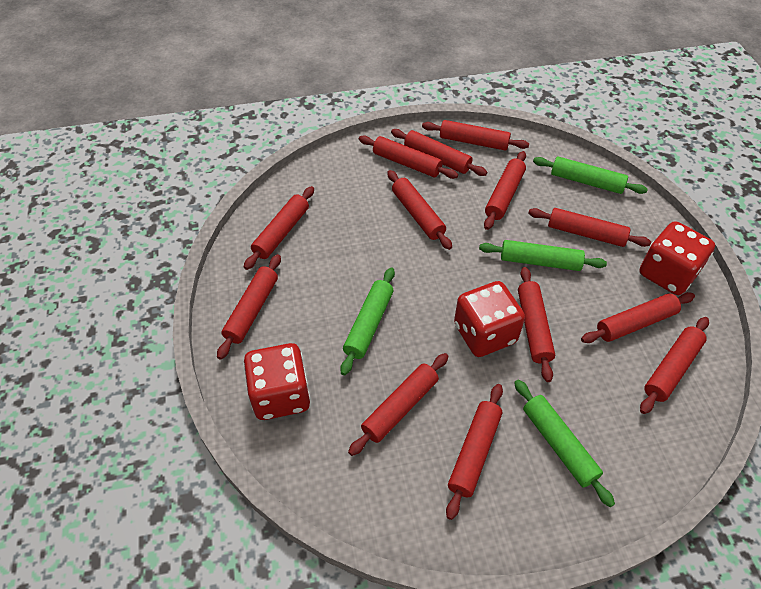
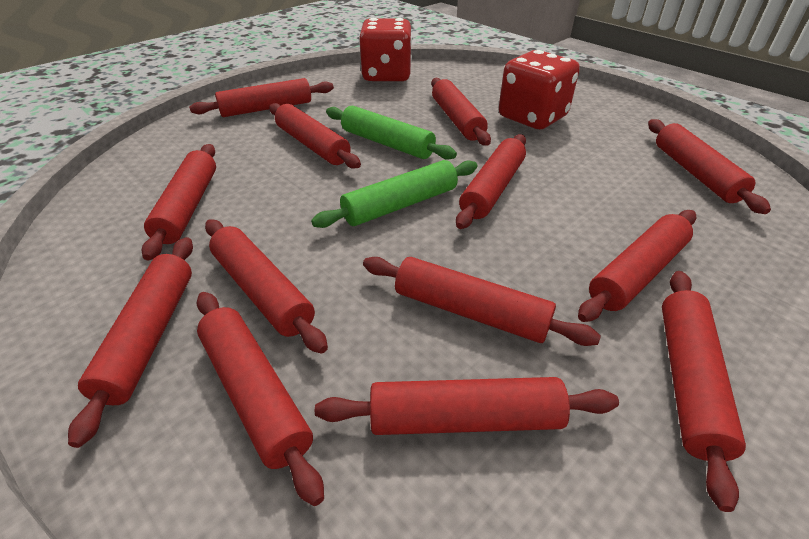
green rolling pin: [340,267,395,375] [479,240,607,271] [514,379,615,507] [533,156,648,194] = 4 -> [311,160,478,228] [326,106,457,160] = 2
red dice: [244,343,310,420] [454,281,525,357] [640,221,715,295] = 3 -> [359,18,412,81] [499,50,580,129] = 2

